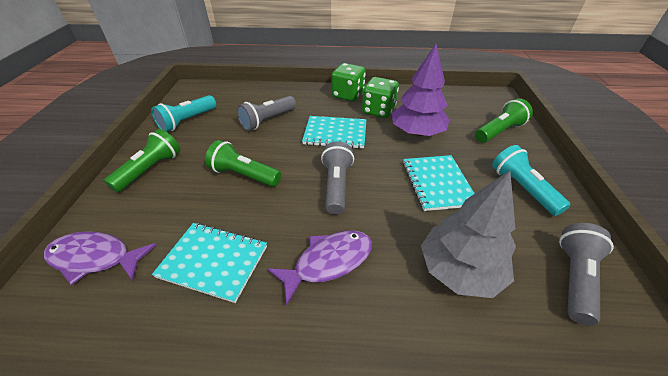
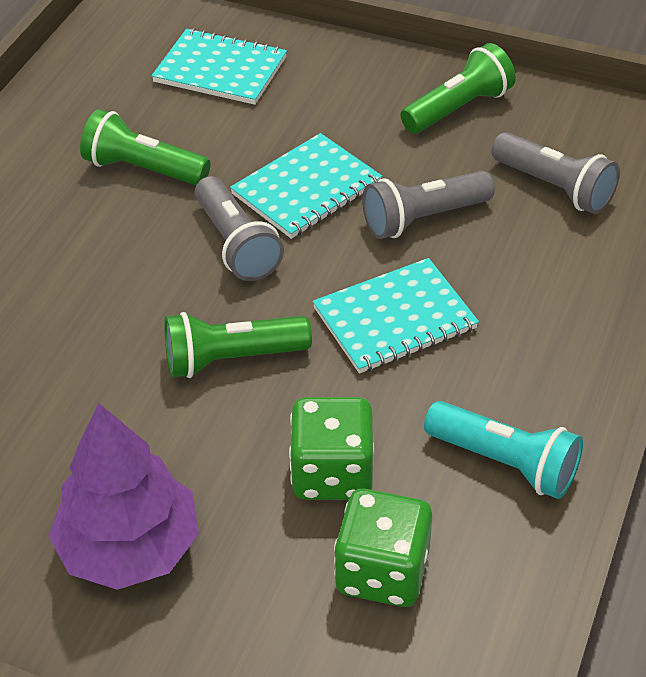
grey tree: [421,171,516,298] = 1 -> none = 0
purple fish: [44,231,157,285] [267,231,372,306] = 2 -> none = 0
turquoise flashlight: [151,95,216,132] [492,145,571,216] = 2 -> [424,401,583,499] = 1

